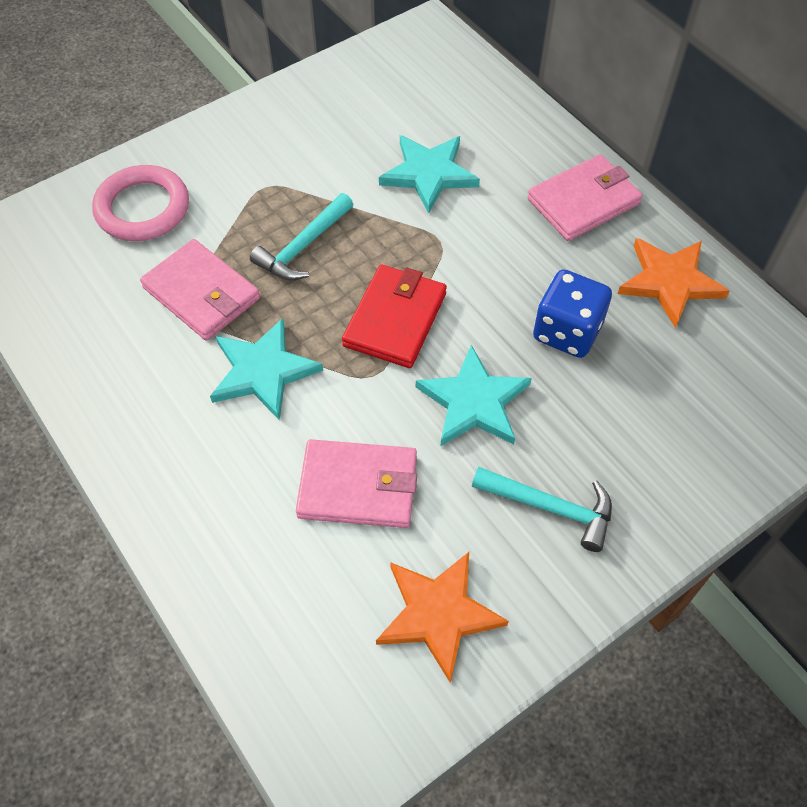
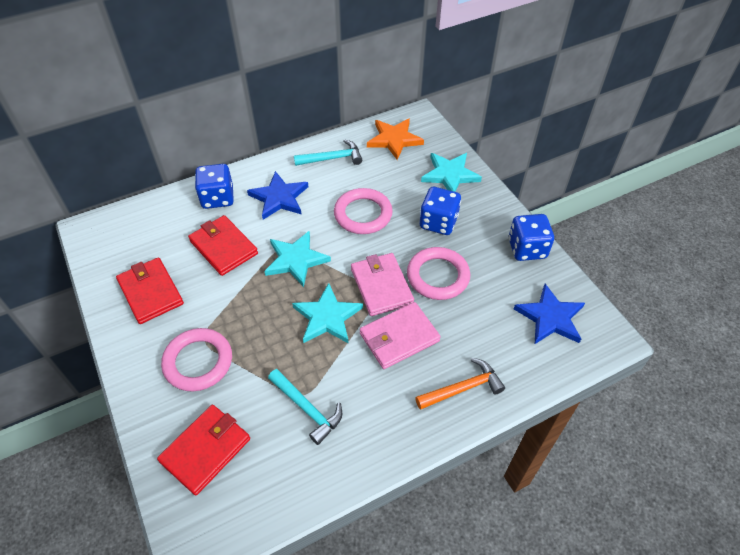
blue dice: [533,269,612,358] = 1 -> [195,164,234,209] [420,187,461,235] [509,214,554,261] = 3
blue star: none = 0 -> [247,171,308,220] [514,284,585,344] = 2
orange hammer: none = 0 -> [415,358,505,410] = 1
orange star: [376,552,509,683] [618,238,730,328] = 2 -> [367,118,424,160] = 1
pink ring: [92,165,189,241] = 1 -> [161,328,232,391] [334,188,393,234] [407,247,470,300] = 3
pink wallet: [140,239,260,341] [296,439,417,528] [527,154,642,241] = 3 -> [351,253,414,316] [360,302,441,369] = 2
red wallet: [342,265,447,368] = 1 -> [116,257,184,324] [157,405,250,496] [188,215,258,276] = 3

